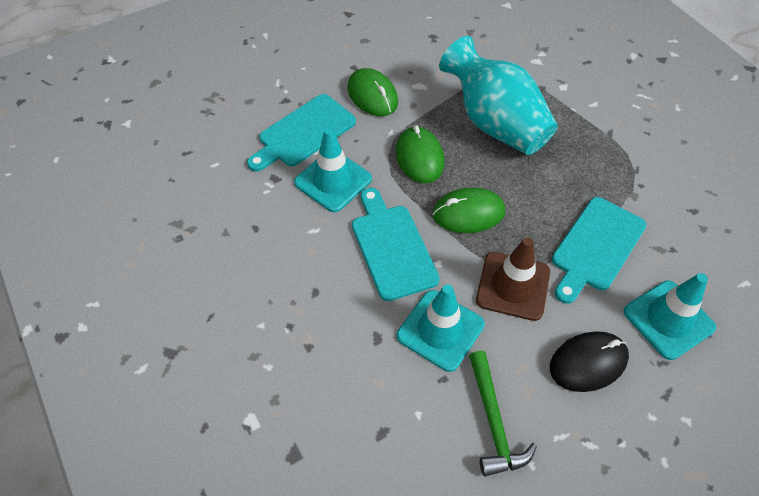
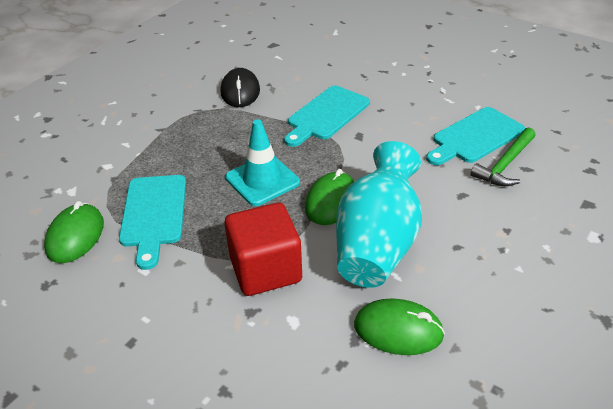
brown traffic cone: [476,238,550,321] = 1 -> none = 0
red cube: none = 0 -> [224,203,302,296] = 1
turquoise traffic cone: [294,128,372,212] [397,284,485,372] [624,273,716,360] = 3 -> [225,119,300,206] = 1

